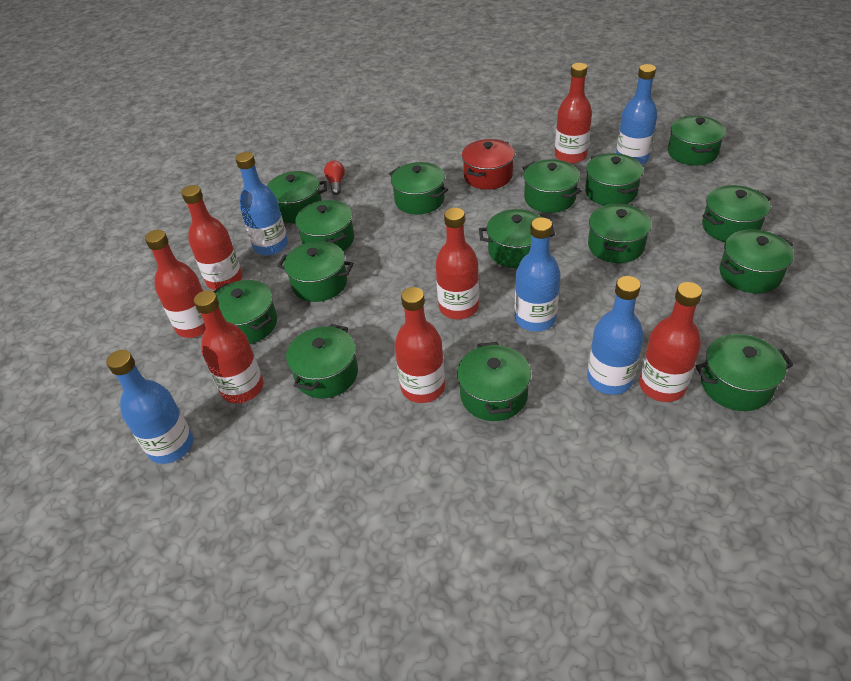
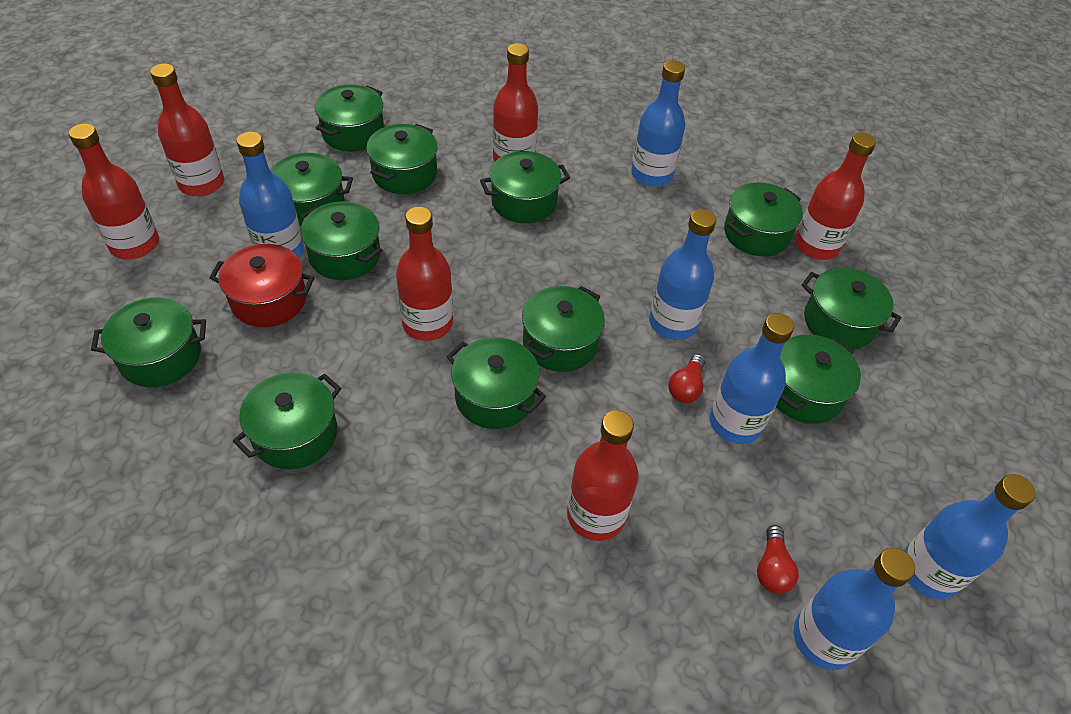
blue bottle: [106,350,193,464] [235,152,288,255] [515,218,560,331] [587,276,644,395] [616,64,658,165] = 5 -> [237,132,304,257] [631,60,685,187] [649,209,716,340] [709,313,794,444] [794,548,915,670] [903,474,1036,599] = 6
green pot: [213,280,277,344] [267,171,327,223] [277,241,354,302] [286,324,358,398] [295,200,354,251] [389,162,448,215] [457,342,531,421] [479,209,555,268] [523,159,582,213] [585,153,643,206] [588,203,651,263] [668,116,726,165] [695,334,793,411] [702,185,771,242] [719,229,794,293] = 15 -> [91,297,206,387] [233,372,341,469] [270,153,353,226] [300,201,383,280] [315,84,384,152] [366,124,438,194] [446,337,546,429] [480,151,570,223] [522,286,605,372] [724,183,803,256] [776,334,861,424] [801,268,901,349] = 12
red bottle: [145,230,206,338] [181,185,243,290] [194,290,264,403] [394,287,445,403] [435,208,479,319] [555,63,592,164] [639,282,702,402] = 7 -> [69,123,159,259] [150,64,224,196] [396,207,453,341] [493,43,538,161] [567,410,638,541] [795,132,876,260] = 6
red light bulb: [324,161,345,195] = 1 -> [669,354,705,403] [757,525,799,594] = 2

